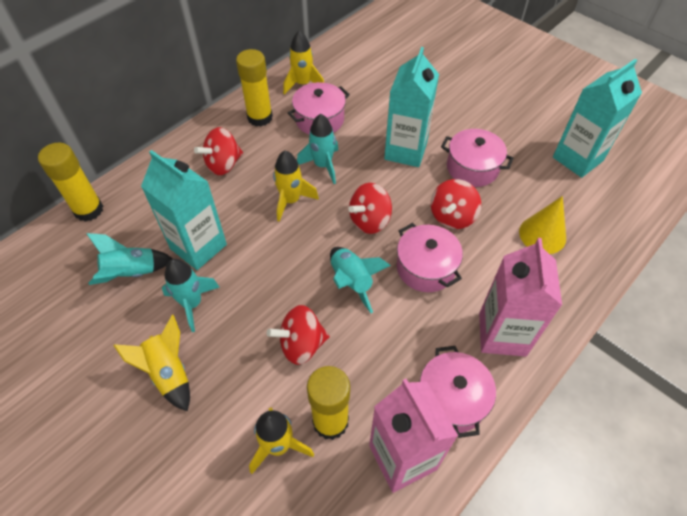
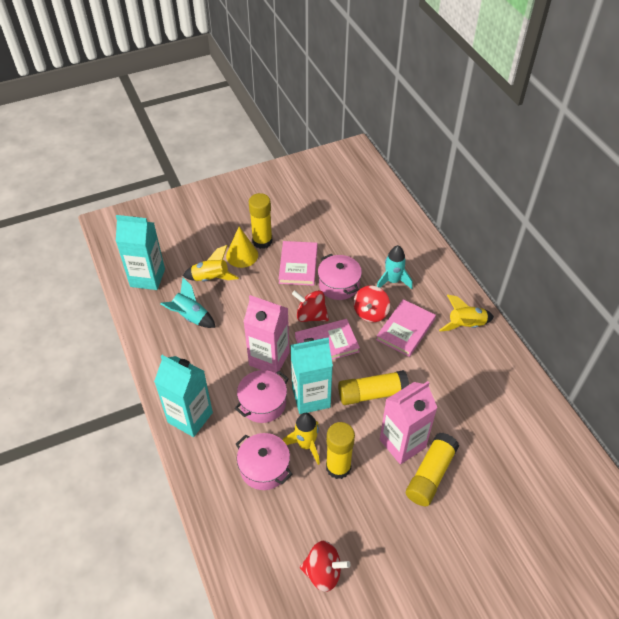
pink book: none = 0 -> [279,241,318,286] [295,319,360,360] [376,299,436,357] = 3
pink pot: [288,82,350,135] [397,223,463,292] [420,346,496,438] [441,129,514,187] = 4 -> [235,370,289,423] [236,433,292,490] [318,254,362,300] = 3
red spinning top: [194,127,243,175] [267,305,330,365] [348,183,392,234] [431,179,481,229] = 4 -> [292,290,329,322] [300,541,350,592] [354,286,390,322] = 3
turquoise rocket: [86,233,173,285] [162,259,220,332] [297,114,338,184] [330,247,391,313] = 4 -> [160,278,216,328] [377,245,413,289] = 2
yellow glue stick: [38,143,103,222] [236,49,273,127] [307,366,350,440] = 3 -> [249,193,272,249] [326,422,355,479] [338,370,409,405] [406,432,459,506] = 4
yellow rocket: [113,315,190,411] [249,407,314,474] [273,151,319,222] [283,31,324,95] = 4 -> [183,245,239,281] [283,413,320,465] [439,295,494,331] = 3

